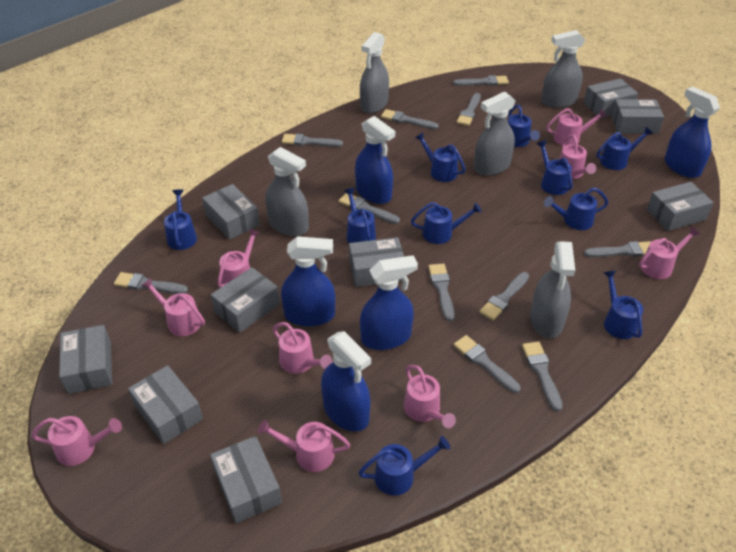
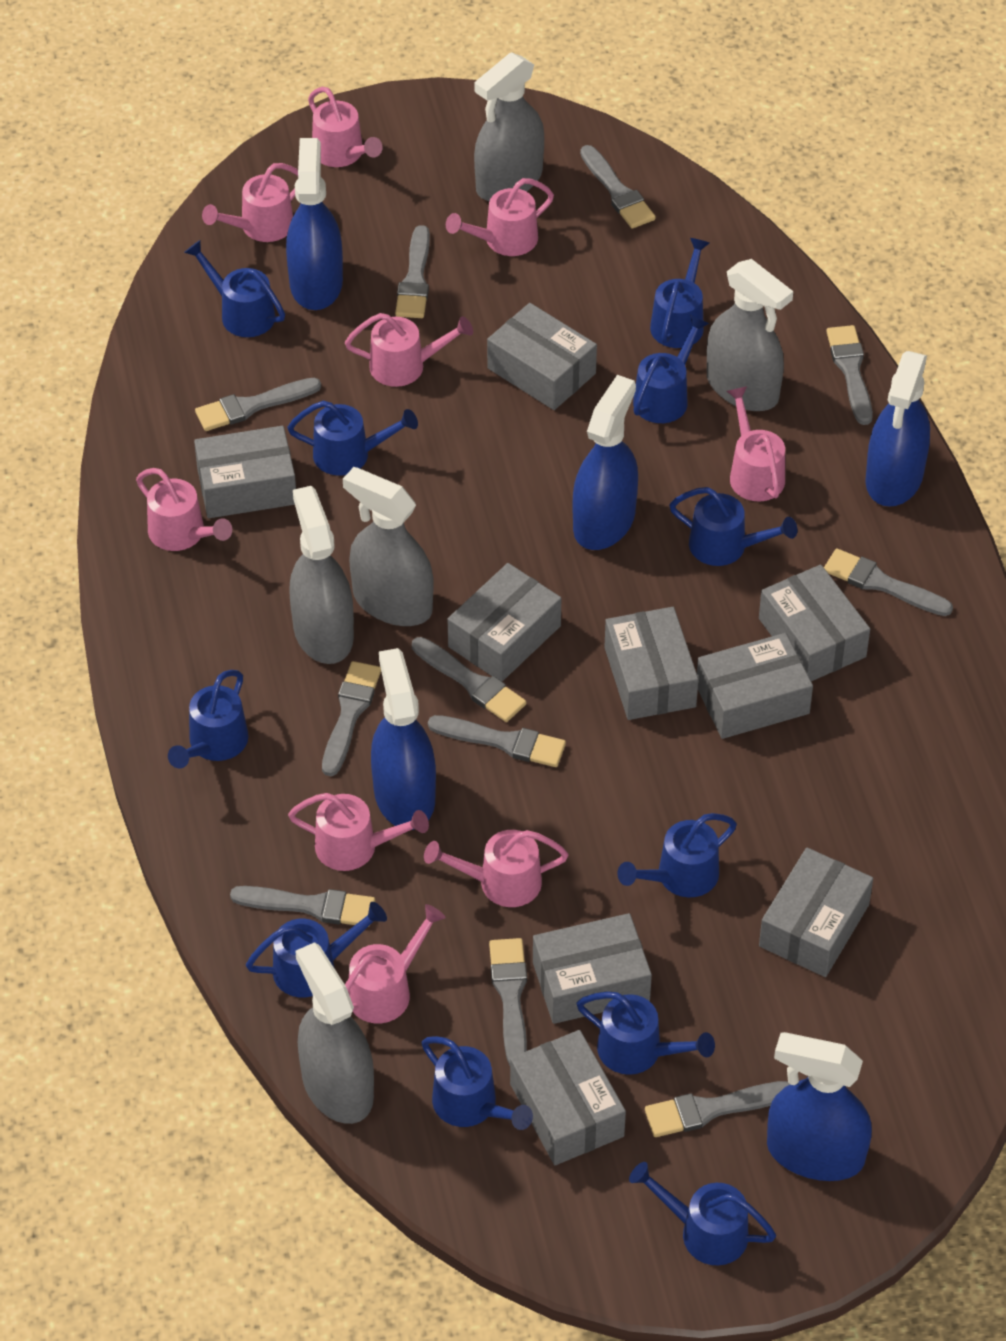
blue watering can: [164,189,197,250] [344,188,376,243] [358,436,450,496] [411,202,482,244] [415,133,466,182] [508,105,540,147] [537,140,573,195] [544,187,609,230] [597,127,653,170] [603,270,643,339] = 10 -> [168,670,249,769] [184,240,285,337] [246,902,387,997] [287,401,418,476] [421,1036,533,1130] [577,991,715,1075] [617,813,737,897] [629,1162,776,1265] [633,315,709,423] [650,238,709,348] [669,487,797,566] = 11

